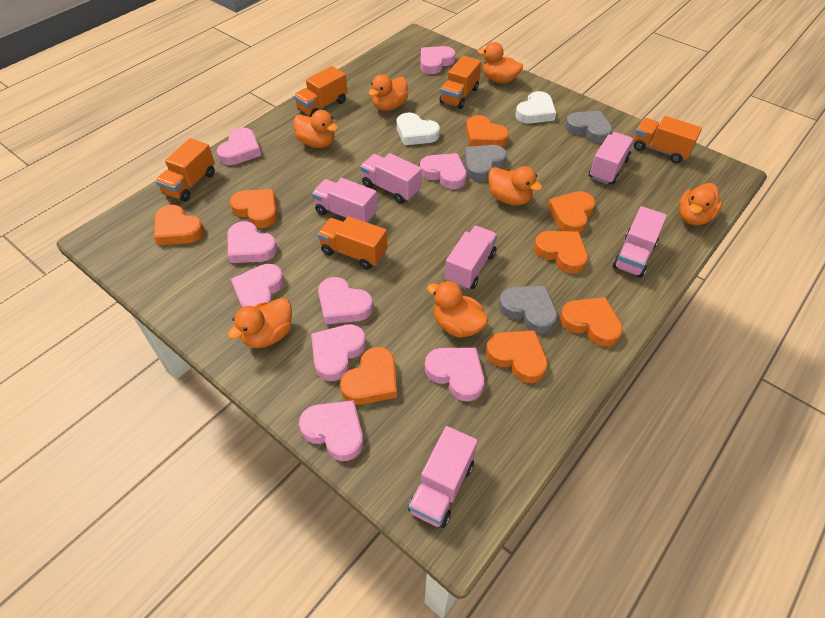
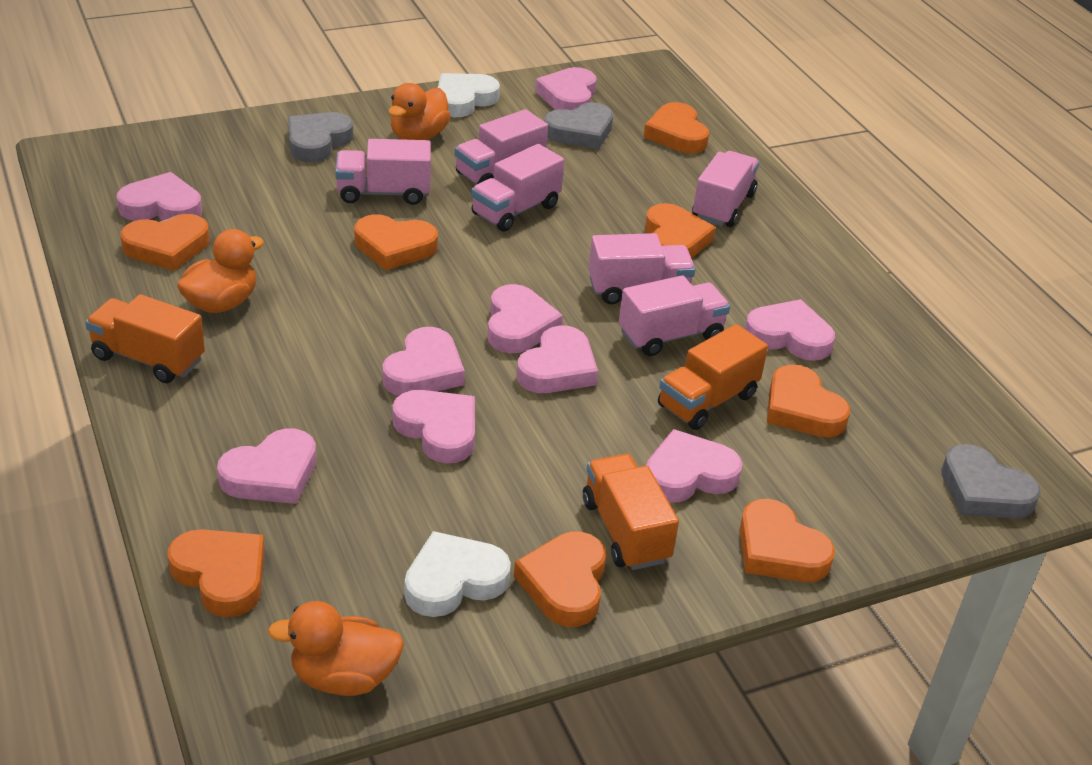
orange duck: [228,298,292,348] [293,110,338,148] [368,74,408,111] [427,281,488,338] [477,42,523,83] [488,166,542,206] [679,183,723,225] = 7 -> [177,229,264,313] [268,601,404,696] [388,83,451,140] = 3
orange truck: [155,138,215,202] [294,66,347,117] [317,216,387,270] [440,55,481,109] [634,116,702,163] = 5 -> [85,294,205,383] [583,454,679,570] [658,324,768,430] = 3

